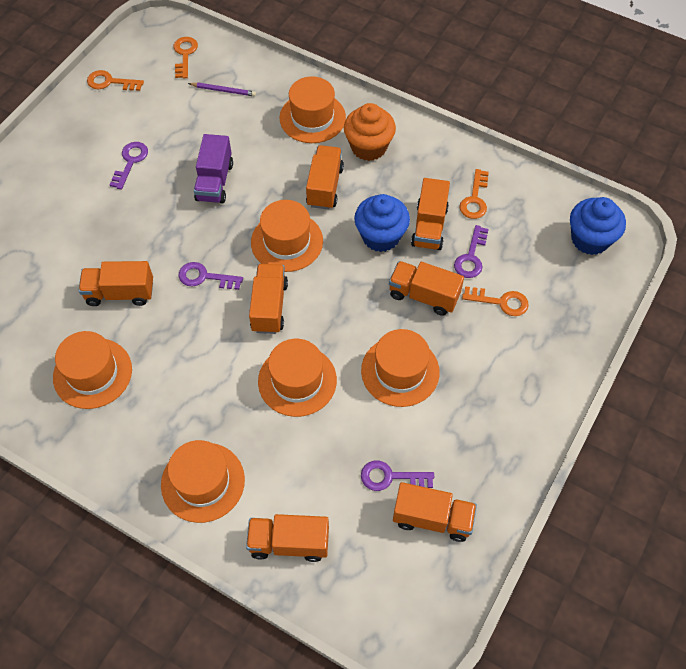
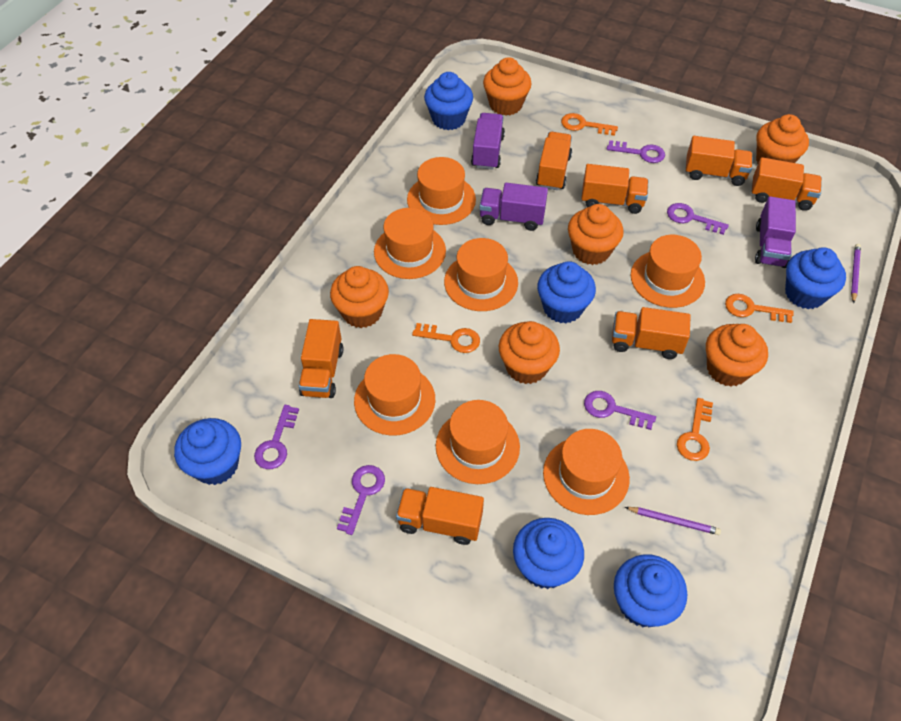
blue cupcake: [354,194,410,252] [570,197,626,255] = 2 -> [174,418,241,485] [424,72,473,130] [513,518,584,589] [537,261,596,324] [614,554,688,627] [785,247,846,309] = 6
orange cupcake: [344,103,396,161] = 1 -> [330,266,389,328] [483,57,532,116] [499,321,560,384] [568,204,623,265] [706,324,768,387] [756,114,809,164] = 6
orange hat: [53,331,132,409] [161,440,245,523] [251,200,323,272] [258,339,337,417] [279,76,346,143] [361,329,440,407] = 6 -> [354,354,435,436] [374,208,446,279] [407,157,476,225] [436,400,520,484] [444,238,518,311] [543,429,630,515] [631,235,705,308] = 7
purple key: [110,142,148,190] [179,262,243,290] [361,460,434,491] [454,225,489,278] = 4 -> [254,405,299,469] [337,465,385,535] [584,391,656,430] [607,140,665,163] [667,203,729,235] = 5
purple pencil: [188,83,256,97] = 1 -> [625,507,721,535] [851,244,861,303] = 2
purple truck: [194,134,233,204] = 1 -> [471,113,505,170] [479,183,548,231] [755,196,796,268] = 3

